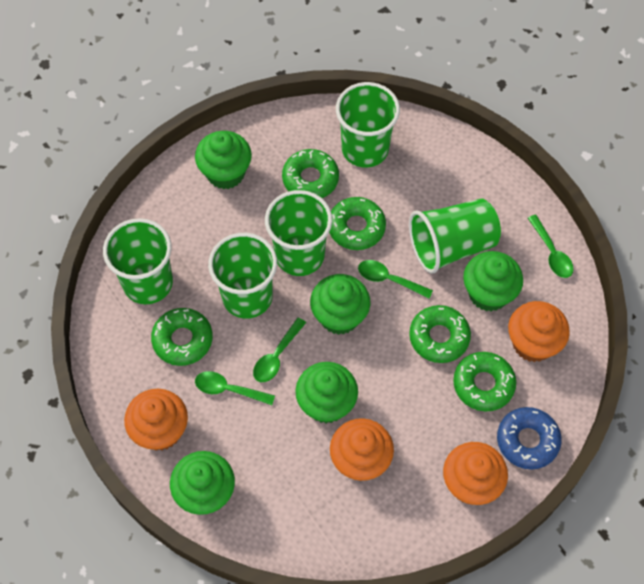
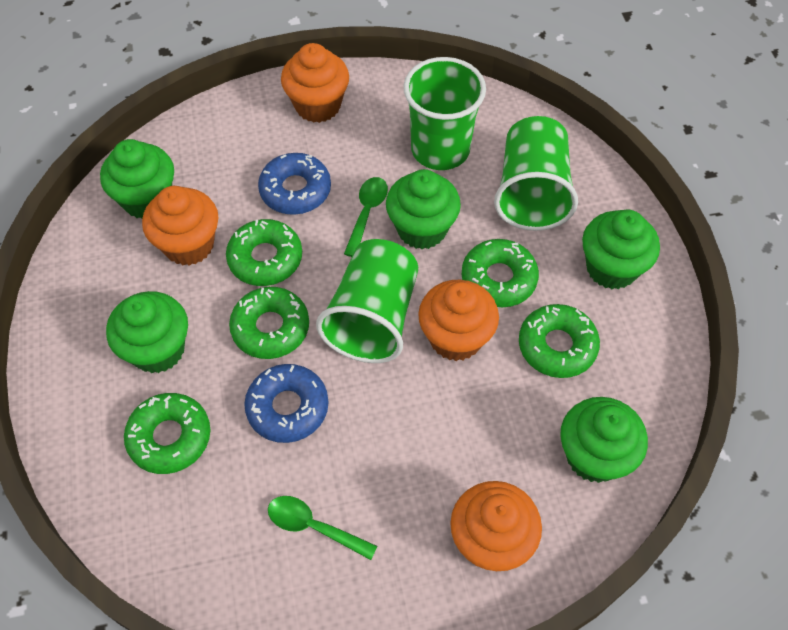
blue donut: [497,407,561,470] = 1 -> [244,364,328,443] [258,153,331,215] = 2
green cup: [103,218,173,304] [208,233,277,319] [265,190,332,276] [336,82,400,168] [409,198,501,274] = 5 -> [316,239,418,363] [403,57,486,170] [494,116,578,231] = 3
green spoon: [195,371,275,405] [253,317,306,382] [358,260,433,299] [528,214,574,278] = 4 -> [268,496,377,560] [344,177,388,257] = 2

